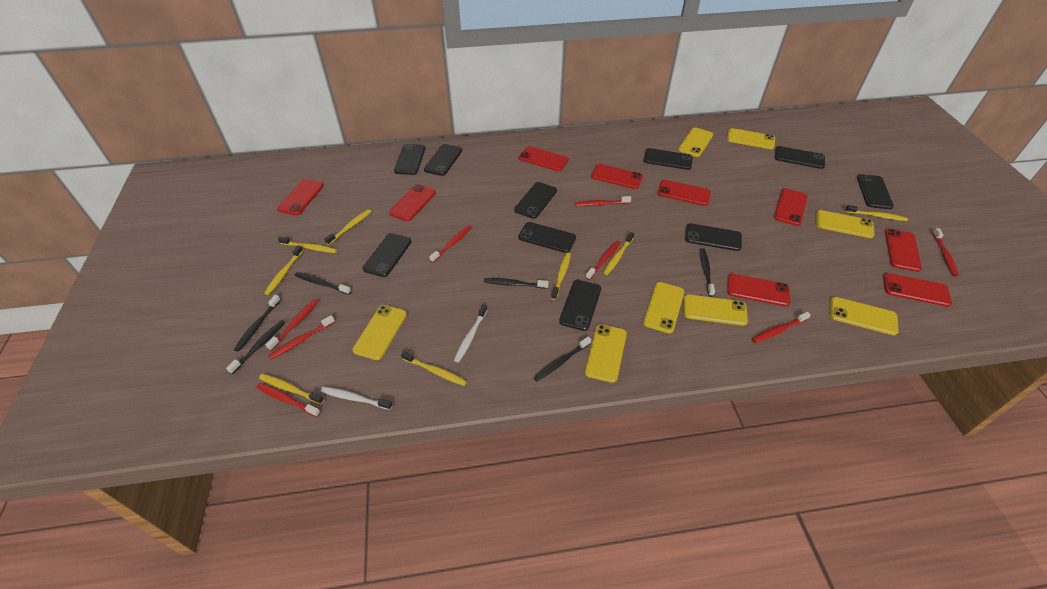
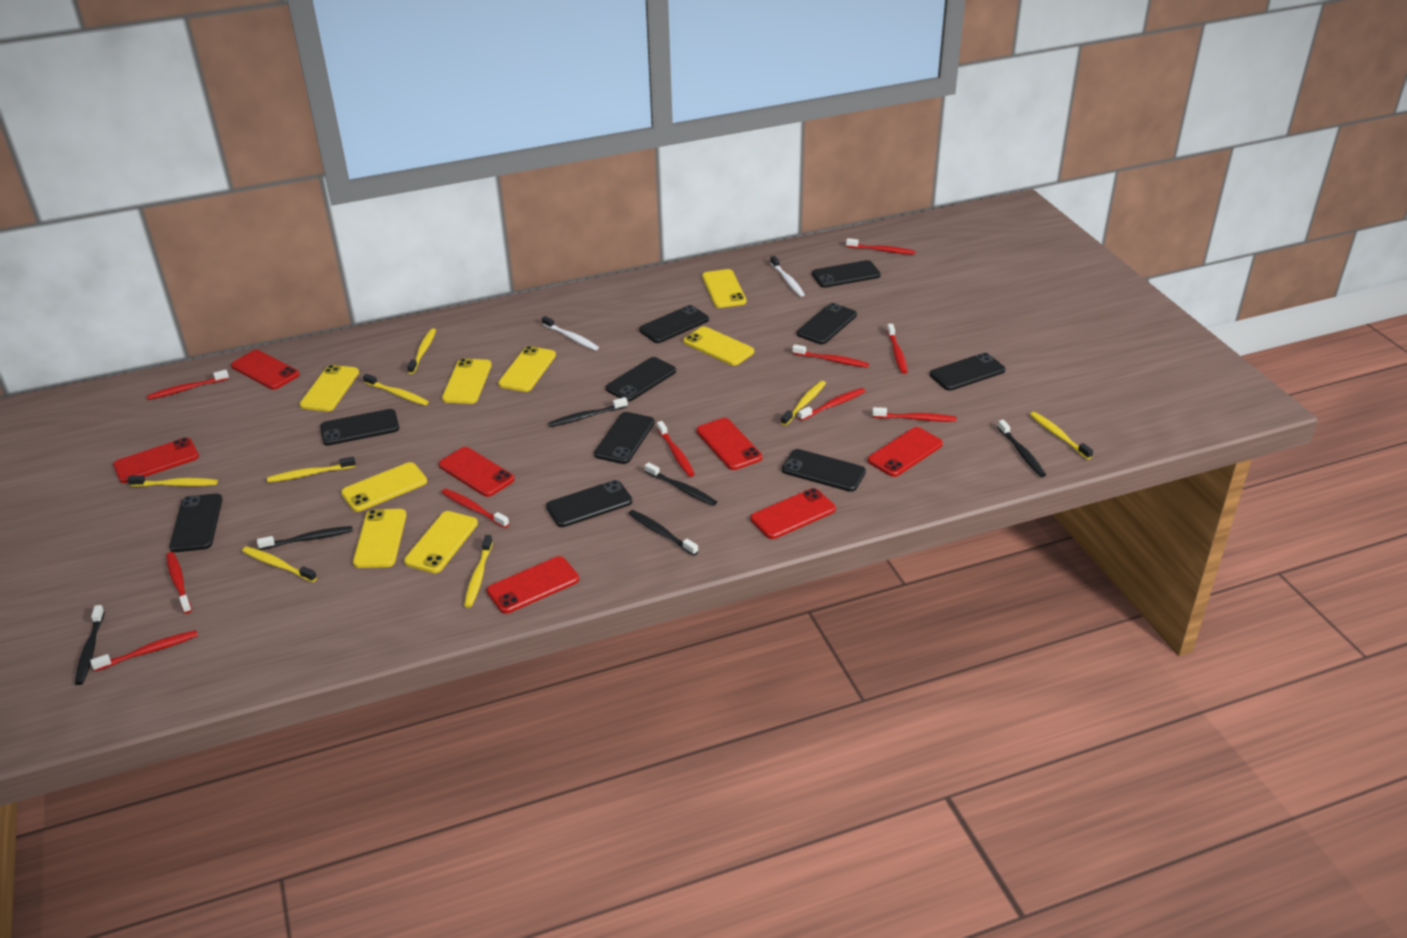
red phone: [277,179,324,215] [389,184,436,221] [519,146,569,171] [591,164,643,189] [657,180,711,206] [727,274,790,306] [774,188,808,226] [883,273,952,307] [885,229,922,272] = 9 -> [113,438,199,483] [231,350,300,390] [439,447,515,497] [487,556,579,614] [696,418,762,470] [750,488,836,539] [868,427,943,477] = 7
red toothbrush: [256,383,320,417] [266,299,319,351] [268,315,335,360] [429,225,472,263] [574,196,631,206] [586,241,621,280] [752,312,811,343] [933,228,959,276] = 8 -> [90,630,198,671] [147,370,229,400] [166,552,192,614] [441,488,509,528] [657,421,695,477] [792,344,869,368] [798,388,865,421] [846,238,915,255] [872,407,957,422] [887,324,907,374] = 10

